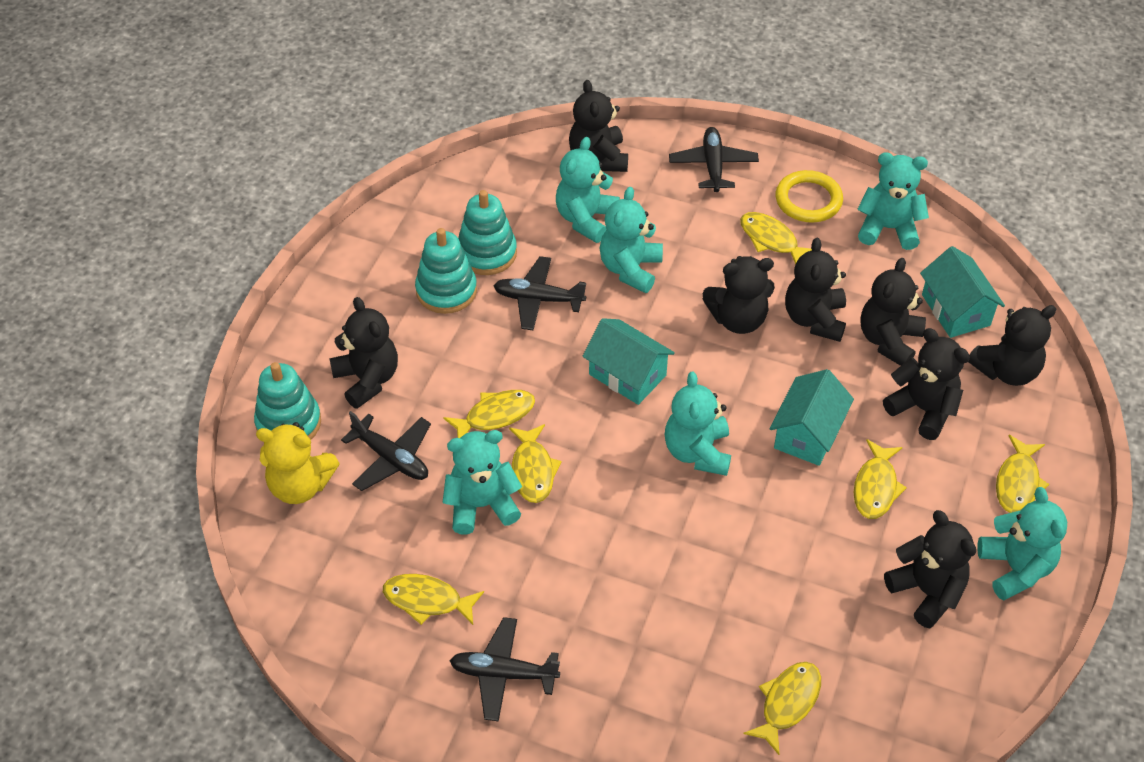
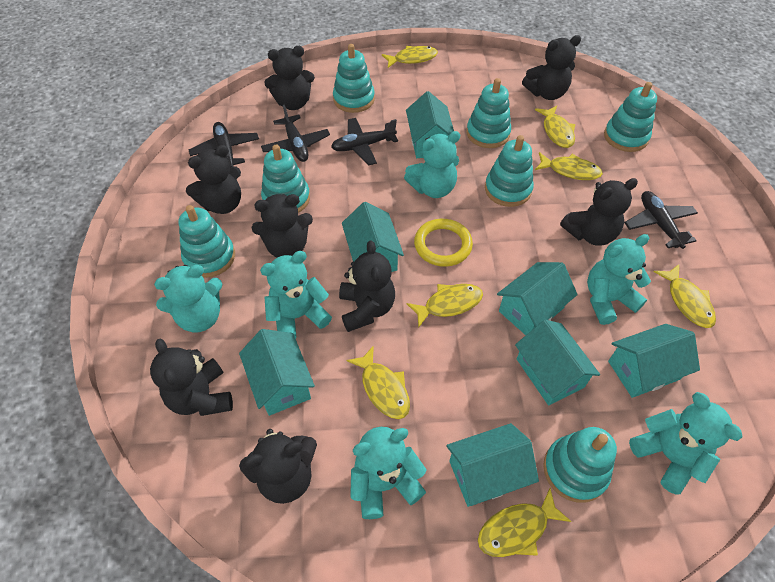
turquoise house: [582,318,675,405] [770,369,854,466] [920,246,1005,338] = 3 -> [239,329,315,416] [342,202,404,272] [406,91,454,158] [446,423,539,507] [497,262,578,335] [515,320,600,405] [608,324,700,398] = 7
turquoise stacking toy: [254,362,321,439] [415,228,477,314] [458,190,517,275] = 3 -> [179,205,235,278] [261,145,310,213] [333,44,375,113] [466,78,511,148] [485,135,534,207] [543,427,617,503] [604,82,657,152] = 7
yellow teddy bear: [256,422,340,504] = 1 -> none = 0

